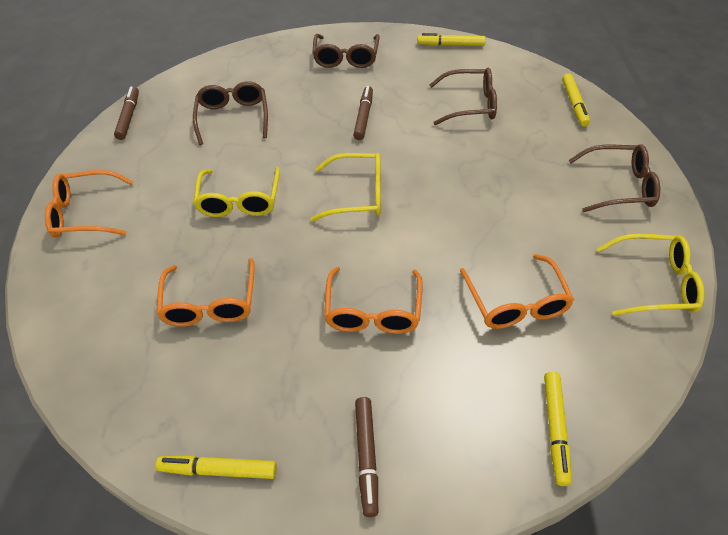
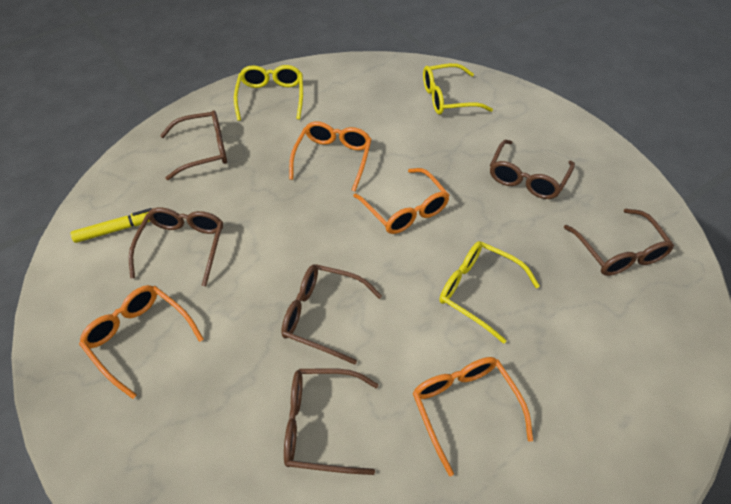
brown glasses: [193,81,268,145] [312,34,380,68] [429,68,497,125] [568,144,660,212] = 4 -> [129,208,223,286] [160,110,227,180] [281,264,382,365] [284,368,379,475] [490,140,575,199] [564,209,674,276] = 6
brown marker: [114,86,139,140] [353,86,373,140] [355,397,378,517] = 3 -> none = 0
yellow marker: [156,455,277,479] [417,33,486,46] [544,372,571,486] [562,74,590,127] = 4 -> [71,208,152,243] = 1

